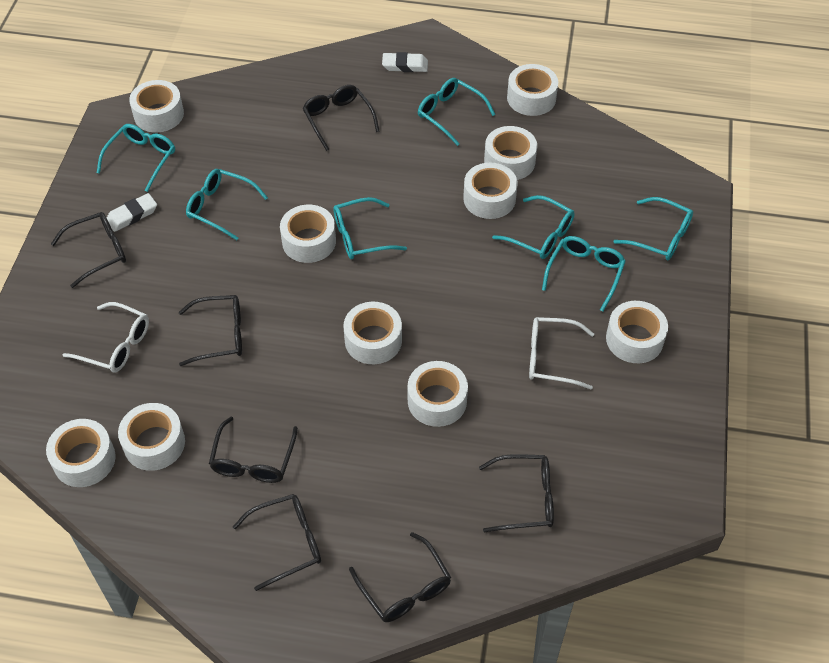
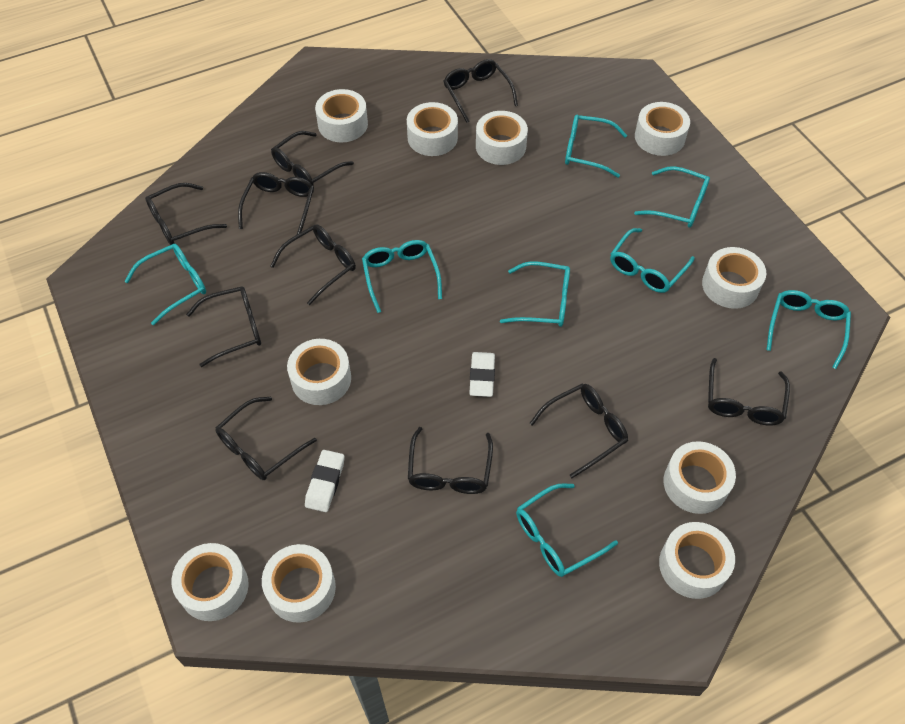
black glasses: [51,212,126,288] [179,295,242,366] [209,417,298,483] [233,494,321,591] [303,85,380,151] [349,532,451,622] [479,454,554,532] = 7 -> [145,183,227,245] [186,286,261,367] [215,397,317,480] [238,172,314,234] [270,224,356,305] [271,131,354,185] [408,427,493,494] [443,59,518,123] [529,384,628,478] [708,358,790,425] = 10
turquoise glasses: [97,124,175,192] [186,169,268,240] [334,197,407,259] [418,78,495,146] [492,195,575,259] [542,236,626,311] [613,197,693,260] = 7 -> [124,244,206,325] [362,240,442,313] [500,261,570,327] [516,483,618,577] [565,115,627,178] [610,228,695,293] [634,166,710,228] [767,290,851,369] = 8
white glasses: [63,302,149,373] [529,317,594,390] = 2 -> none = 0

